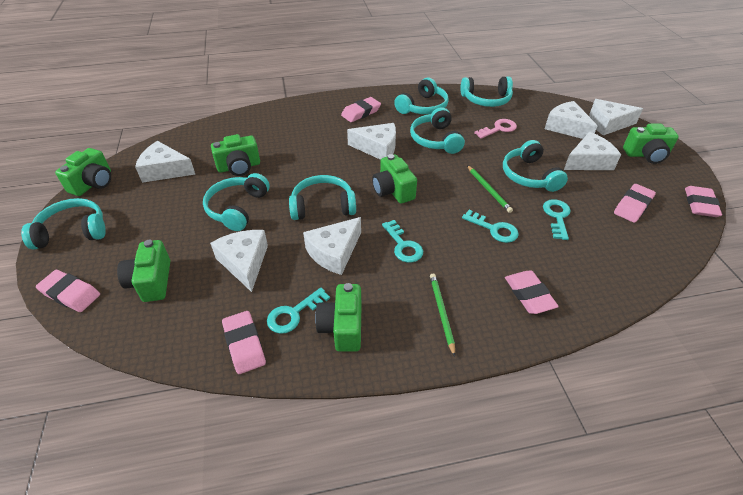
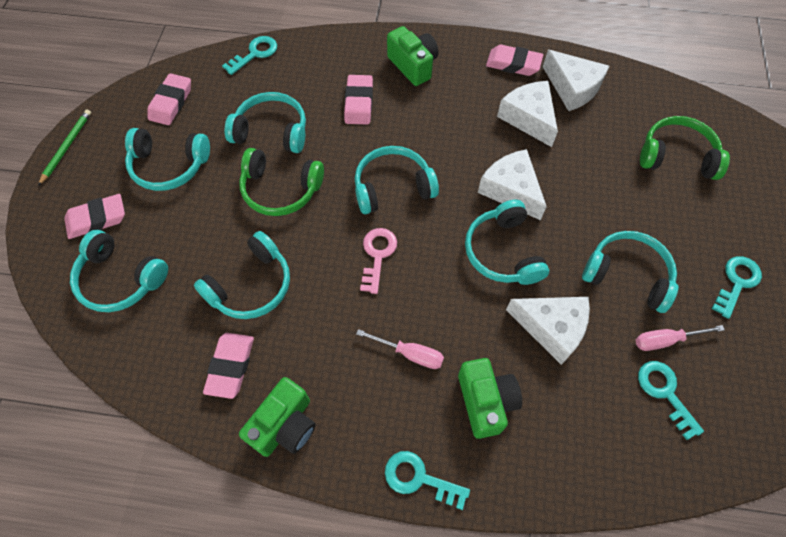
green camera: [55,148,111,196] [117,240,170,302] [211,134,260,176] [315,283,361,352] [372,154,417,204] [623,124,679,164] = 6 -> [239,377,316,457] [387,26,439,86] [458,358,522,439] = 3
green headphones: none = 0 -> [239,148,324,216] [640,116,730,180] = 2
green pencil: [430,274,455,357] [467,165,513,213] = 2 -> [38,109,91,186] = 1
pink eraser: [36,270,100,312] [222,311,266,374] [341,97,381,122] [505,270,559,314] [614,184,656,223] [685,186,722,217] = 6 -> [64,194,125,239] [147,73,191,125] [203,333,254,399] [344,75,373,124] [486,45,543,76] = 5
pink screwdriver: none = 0 -> [356,329,444,369] [636,325,725,351] = 2
white cheese: [135,141,195,183] [210,230,268,292] [303,217,361,275] [347,123,396,160] [545,101,597,139] [564,132,621,170] [589,99,643,135] = 7 -> [478,149,547,220] [497,81,558,147] [506,297,590,365] [543,50,609,111] = 4

